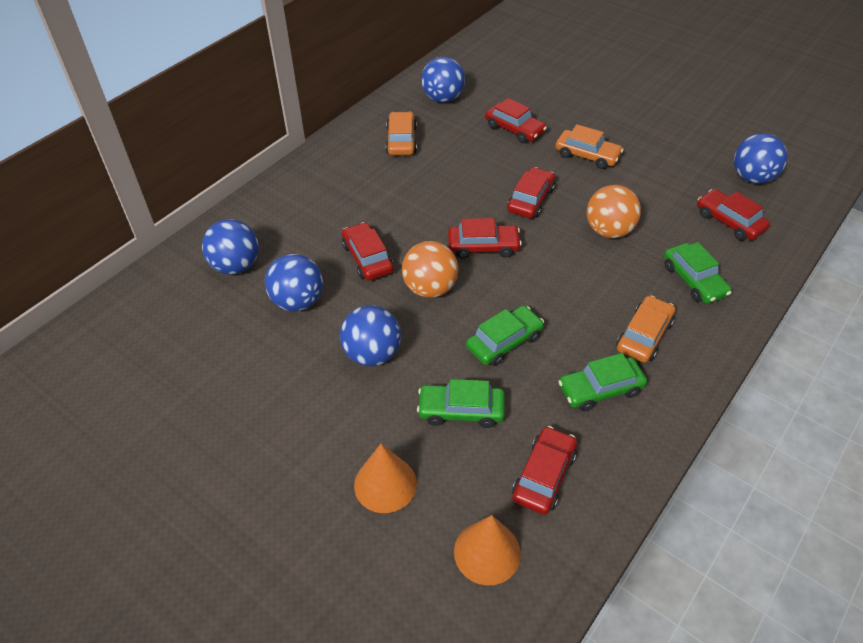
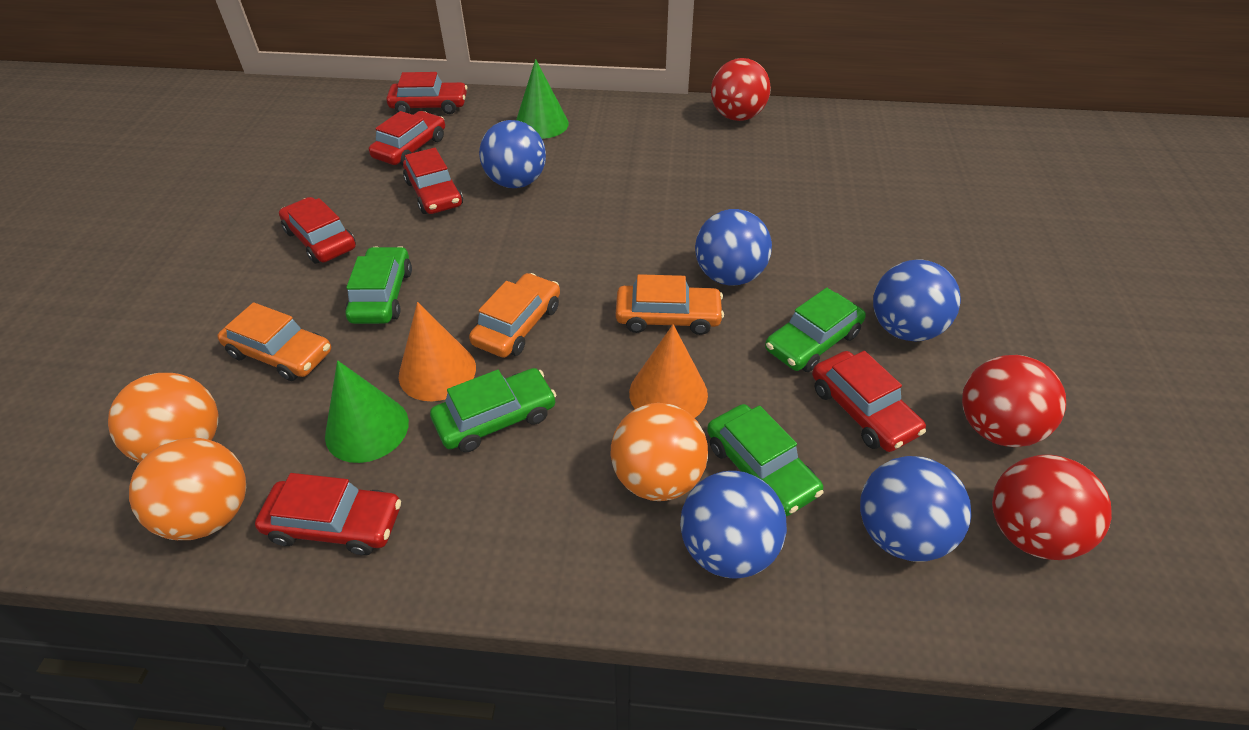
green cone: none = 0 -> [325,361,409,463] [516,59,569,139] = 2
orange ball: [402,241,458,298] [587,185,641,238] = 2 -> [108,373,218,463] [129,438,246,540] [611,403,708,501] = 3
red ball: none = 0 -> [711,58,771,121] [962,355,1066,447] [992,455,1112,560] = 3

